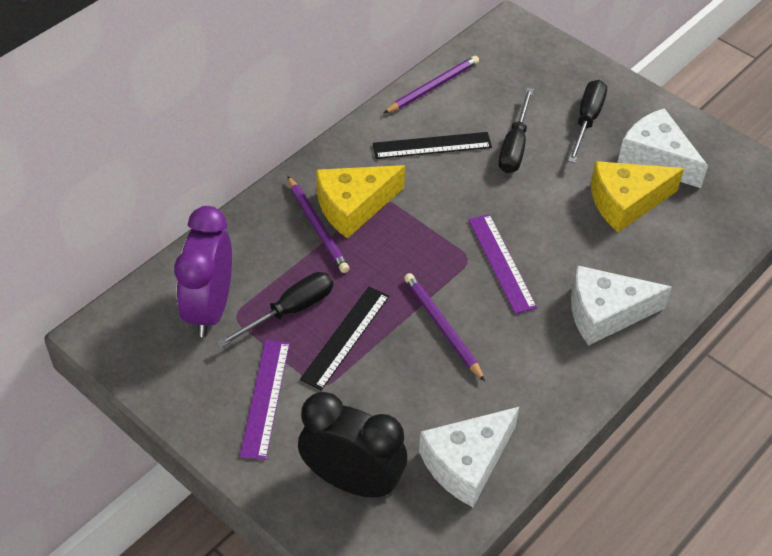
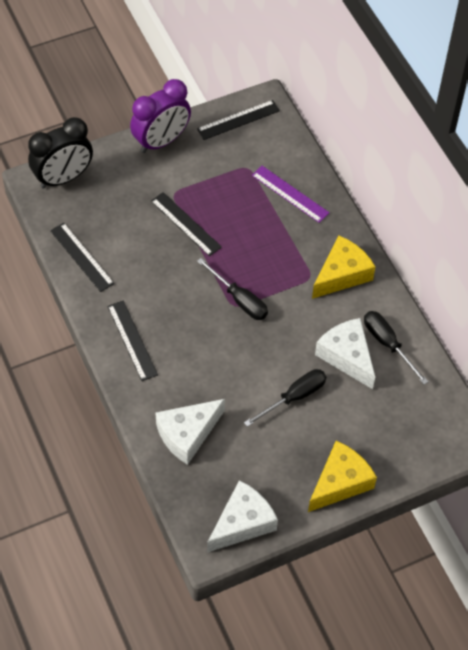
black ruler: [300,287,389,391] [372,132,492,159] = 2 -> [50,223,114,292] [108,301,158,381] [151,192,222,256] [197,100,280,140] = 4
purple pencil: [287,176,350,273] [383,56,479,114] [404,273,485,381] = 3 -> none = 0
purple ruler: [240,340,290,460] [468,214,537,314] = 2 -> [252,166,330,223] = 1

